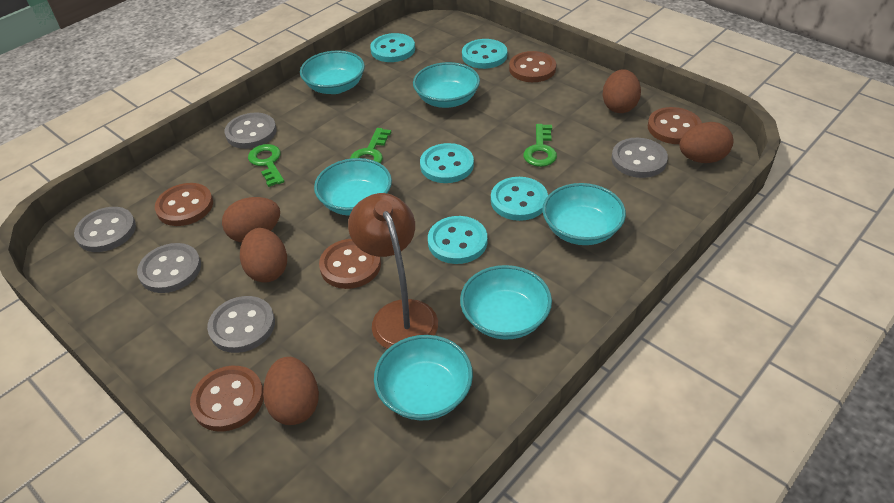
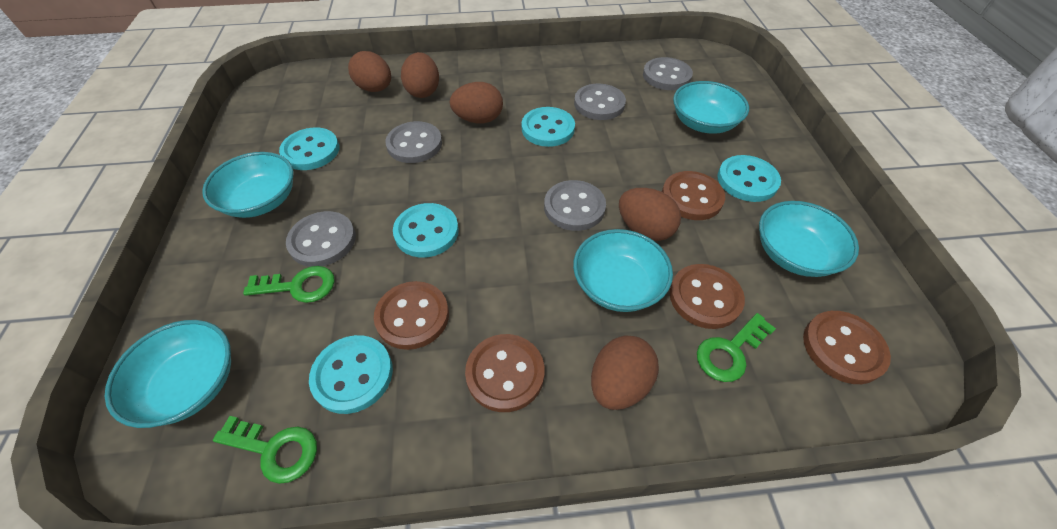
brown lamp: [348,193,438,349] = 1 -> none = 0
turquoise bowl: [300,50,365,94] [314,158,392,216] [374,335,473,420] [413,62,480,108] [460,265,552,339] [542,183,626,245] = 6 -> [105,320,231,428] [202,152,294,218] [573,229,673,312] [673,81,749,134] [759,201,859,277] = 5

